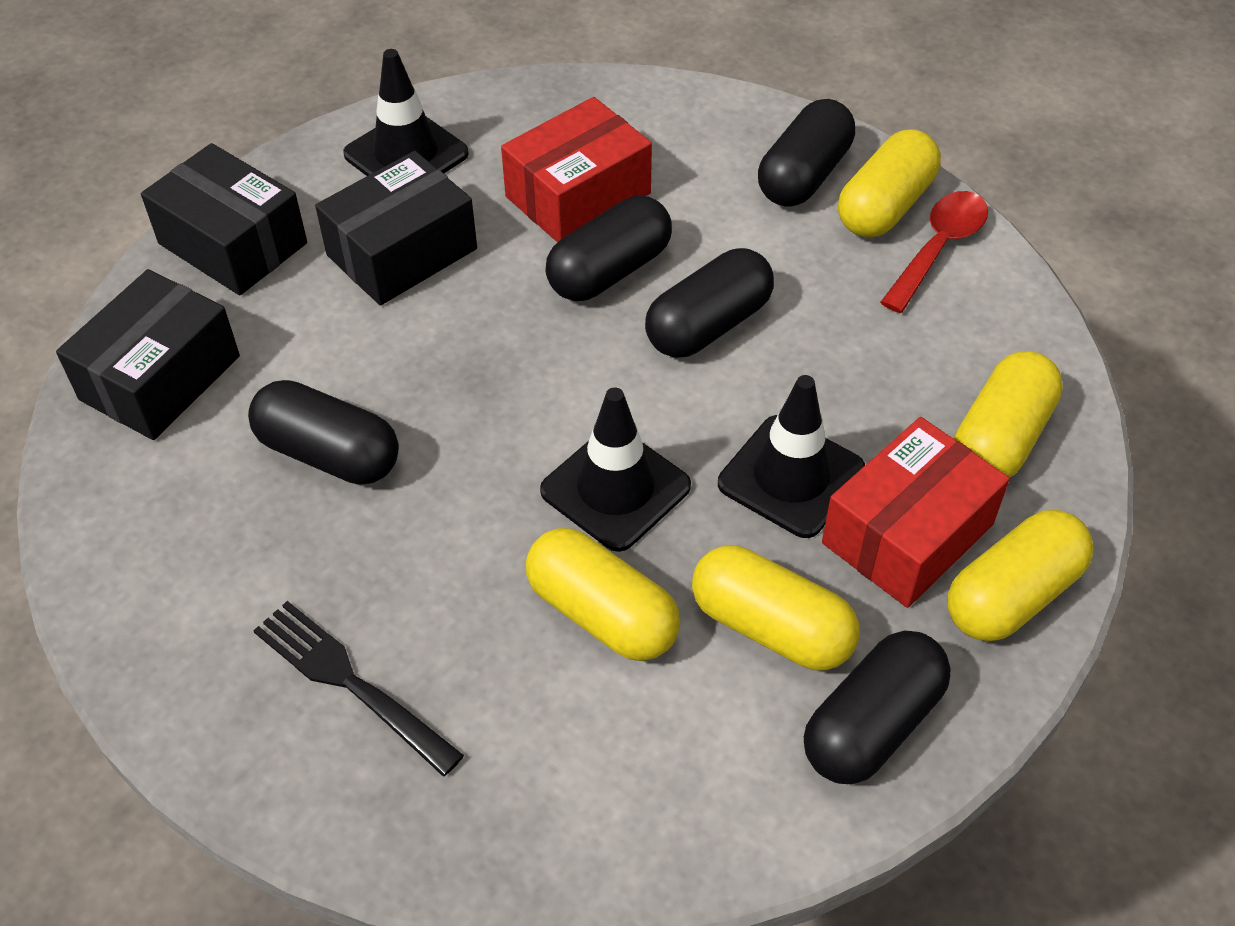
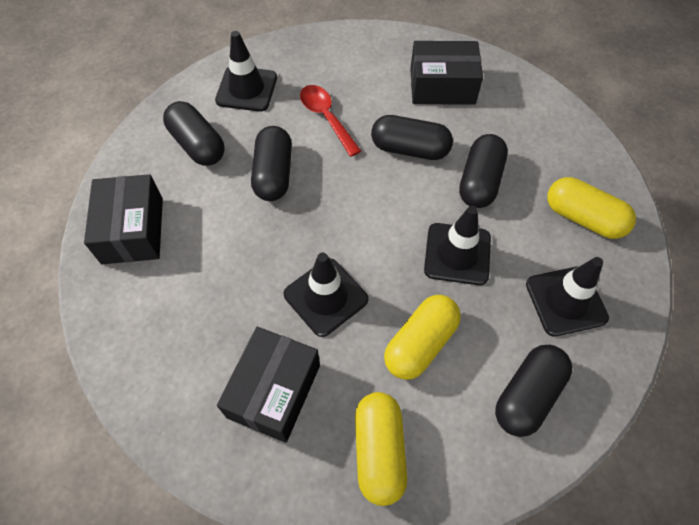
black fork: [253,601,464,777] = 1 -> none = 0
black traffic cone: [343,49,469,176] [540,388,691,552] [718,375,865,538] = 3 -> [215,31,277,112] [284,252,368,337] [424,206,491,285] [526,257,609,337] = 4
red box: [501,97,652,242] [822,417,1010,608] = 2 -> none = 0
yellow capsule: [526,528,680,661] [692,545,860,671] [838,129,941,238] [947,510,1094,642] [954,351,1063,478] = 5 -> [355,392,407,506] [384,295,461,380] [547,177,636,239] = 3

